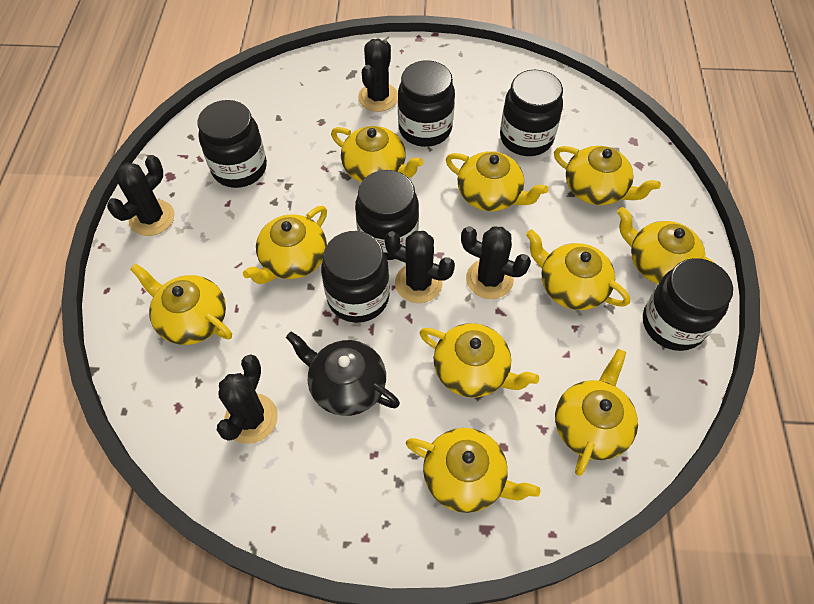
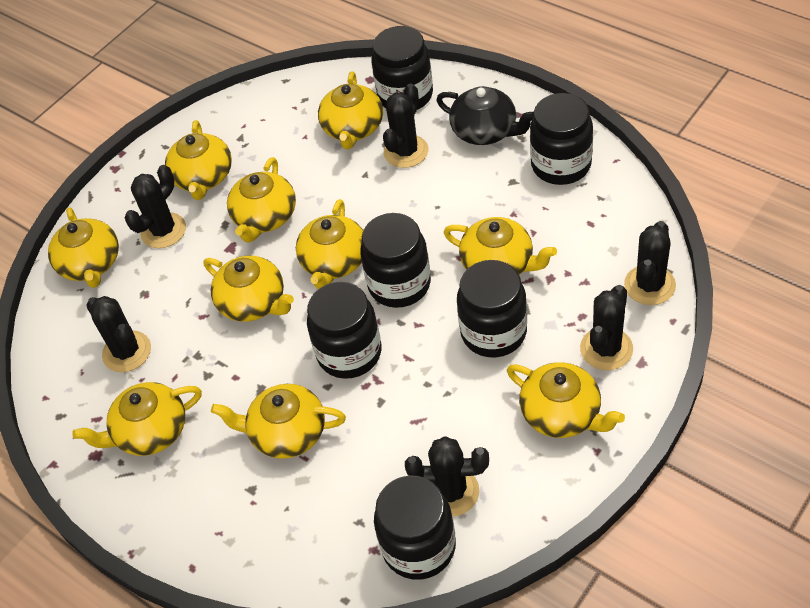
black cactus: [107,155,175,236] [217,354,278,444] [358,39,398,112] [384,231,455,303] [461,226,531,299] = 5 -> [86,296,151,372] [124,165,186,248] [383,83,428,168] [405,436,489,517] [580,285,633,370] [624,221,676,305] = 6

